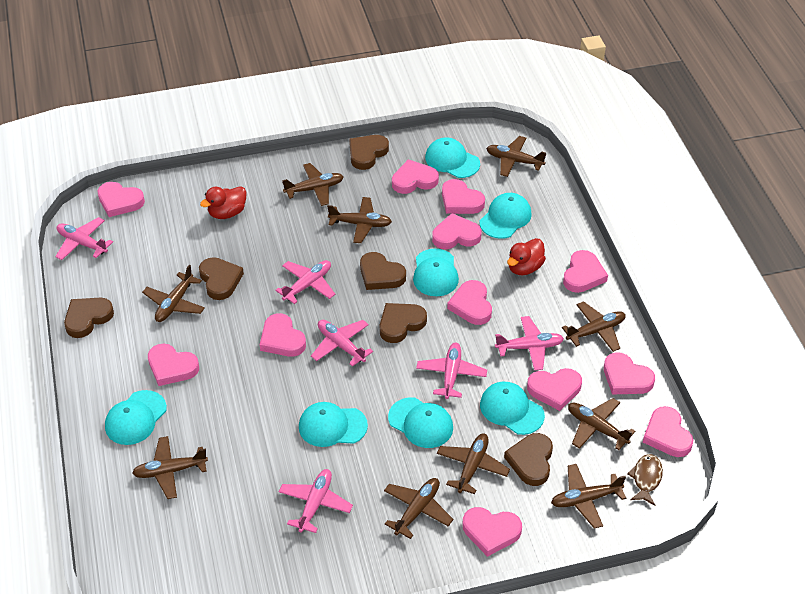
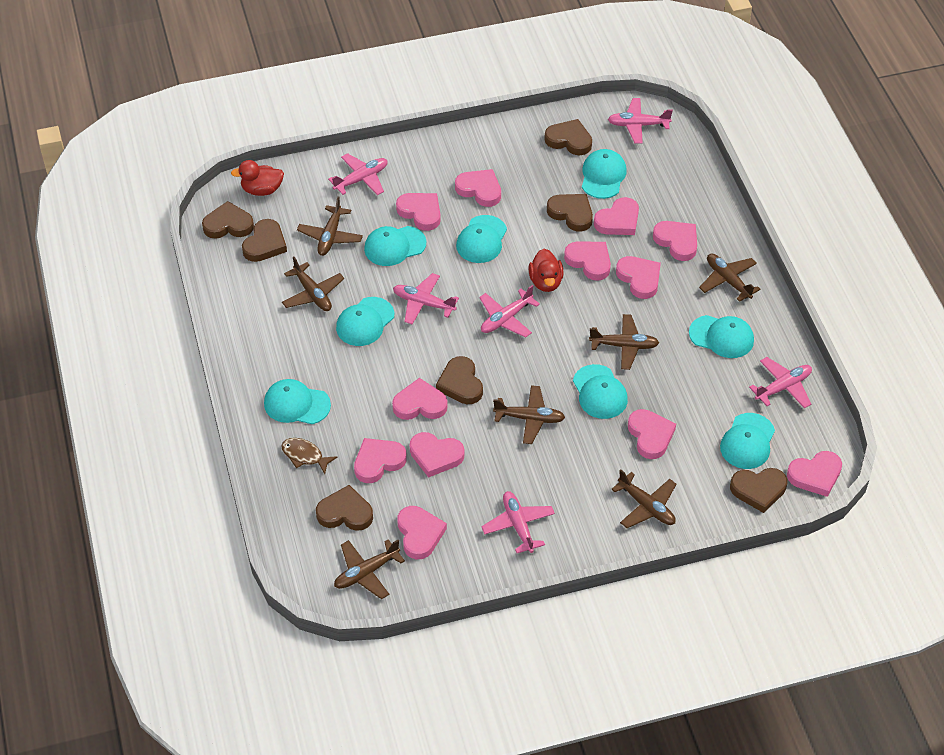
brown heart: [64,298,114,338] [199,257,244,300] [349,135,389,170] [360,252,406,290] [380,303,427,343] [504,433,553,486] = 6 -> [202,201,254,239] [242,219,287,262] [316,485,373,531] [436,356,483,404] [544,119,592,155] [547,194,593,232] [730,468,787,513] = 7
brown plane: [132,436,208,499] [142,265,205,322] [282,163,344,206] [327,197,392,243] [384,478,453,539] [437,433,510,494] [486,136,546,177] [551,464,626,529] [562,301,626,352] [568,398,635,450] = 10 -> [282,256,344,311] [297,196,363,256] [334,539,405,599] [493,385,565,444] [589,314,659,370] [611,469,676,528] [699,254,761,302] = 7
turquoise cap: [105,390,167,445] [299,402,368,447] [388,397,453,448] [413,249,459,296] [425,138,480,178] [479,193,532,239] [480,382,545,435] = 7 -> [264,379,331,424] [336,297,394,346] [364,226,426,266] [456,215,507,263] [573,364,628,419] [582,149,627,199] [689,315,754,358] [720,413,775,469] = 8

